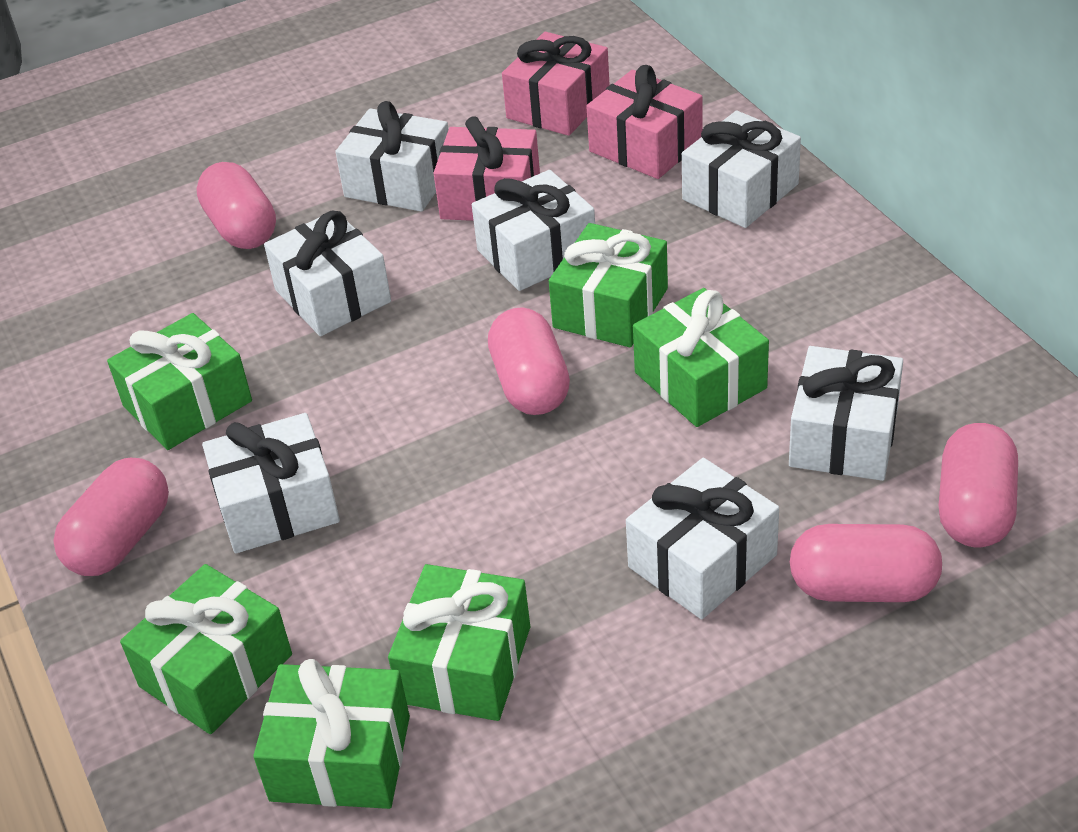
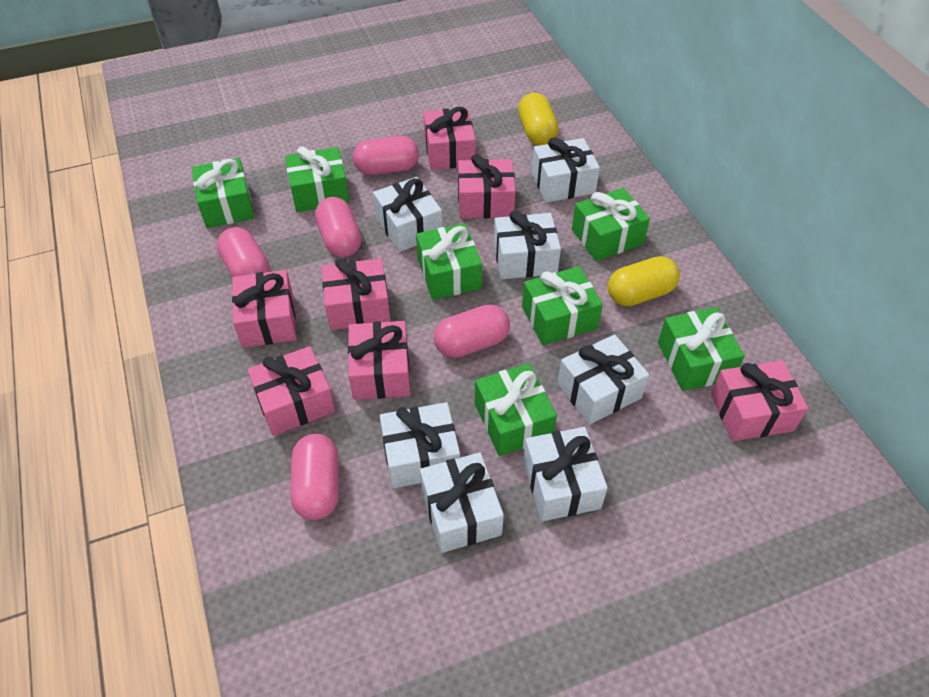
green gift: [107,313,252,450] [120,564,292,734] [253,659,410,809] [388,564,530,721] [549,223,668,347] [633,288,769,427] = 6 -> [192,158,254,228] [285,147,349,212] [416,223,482,300] [475,363,557,456] [522,266,603,345] [572,188,650,261] [658,307,745,391] = 7
pink gift: [434,116,540,221] [502,32,610,136] [586,65,702,179] = 3 -> [232,270,297,348] [247,346,335,436] [322,258,390,330] [348,321,410,400] [423,107,476,170] [458,154,516,219] [711,360,808,441] = 7
yellow capsule: none = 0 -> [518,93,559,146] [608,256,680,306] = 2

